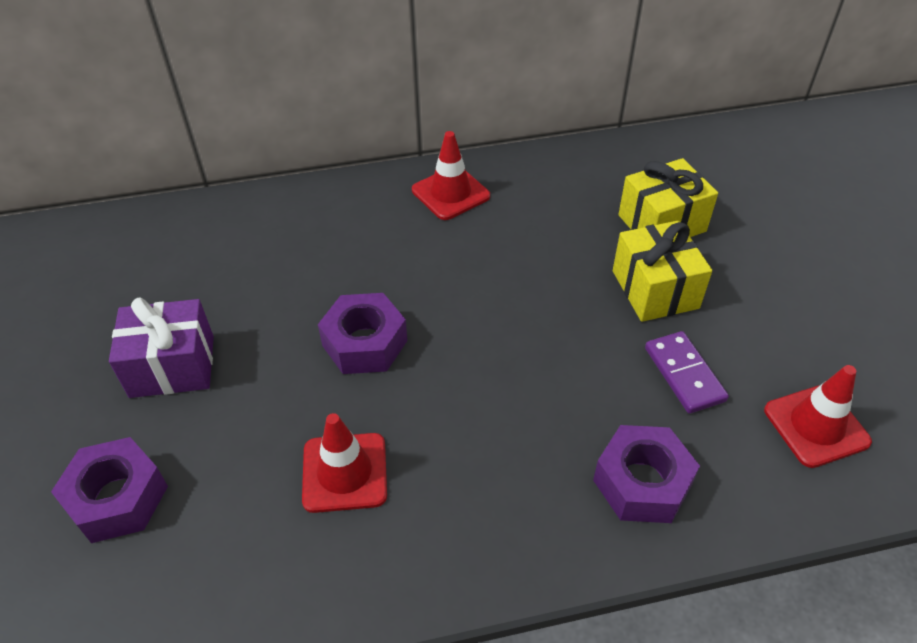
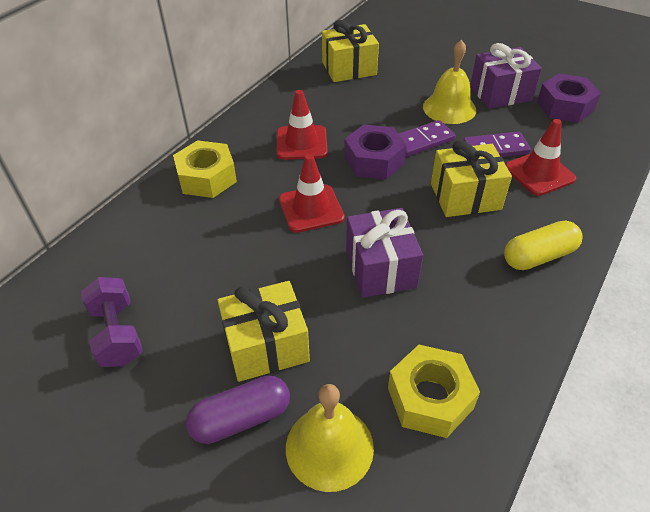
purple capsule: none = 0 -> [186,375,290,444] = 1
purple domino: [645,331,729,413] = 1 -> [399,120,455,157] [464,132,531,157] = 2
purple dumbbell: none = 0 -> [81,277,143,367] = 1
purple gift: [109,298,214,398] = 1 -> [346,208,423,298] [470,43,542,109] = 2
purple nut: [51,437,168,543] [318,293,408,374] [593,425,700,523] = 3 -> [344,125,407,180] [537,73,601,123] = 2
yellow bell: none = 0 -> [286,384,374,492] [423,40,476,124] = 2
yellow capsule: none = 0 -> [504,221,582,270] = 1
yellow gift: [613,221,712,322] [618,158,718,237] = 2 -> [217,281,310,382] [322,20,379,82] [431,140,512,217] = 3
yellow nut: none = 0 -> [173,140,237,198] [388,345,480,438] = 2

